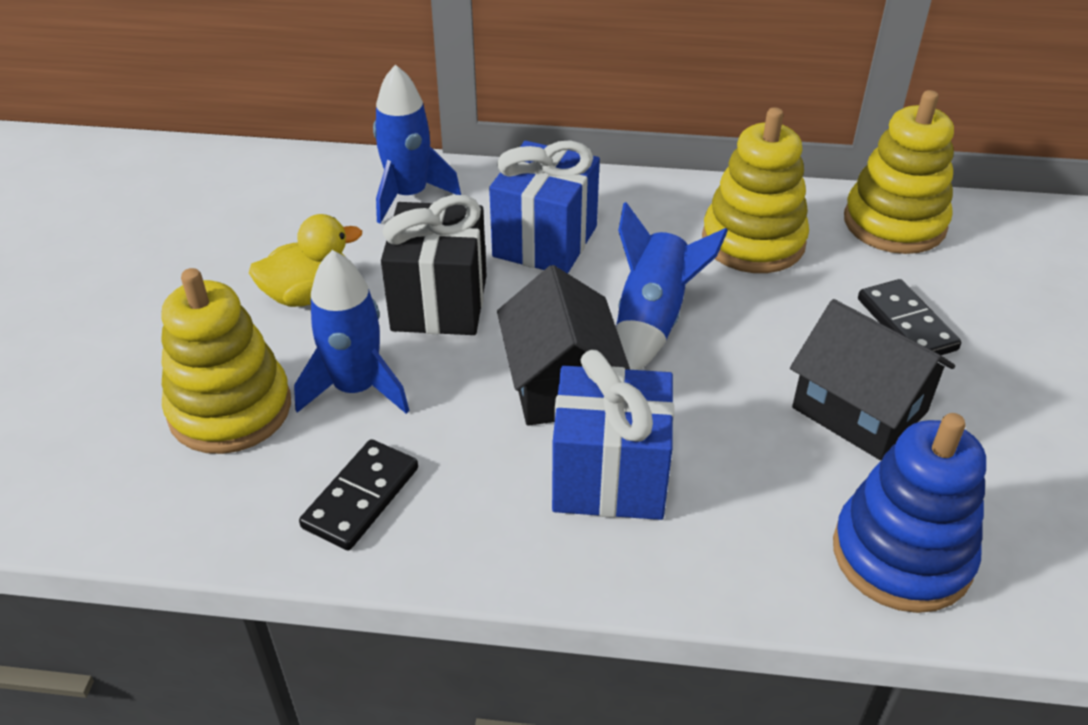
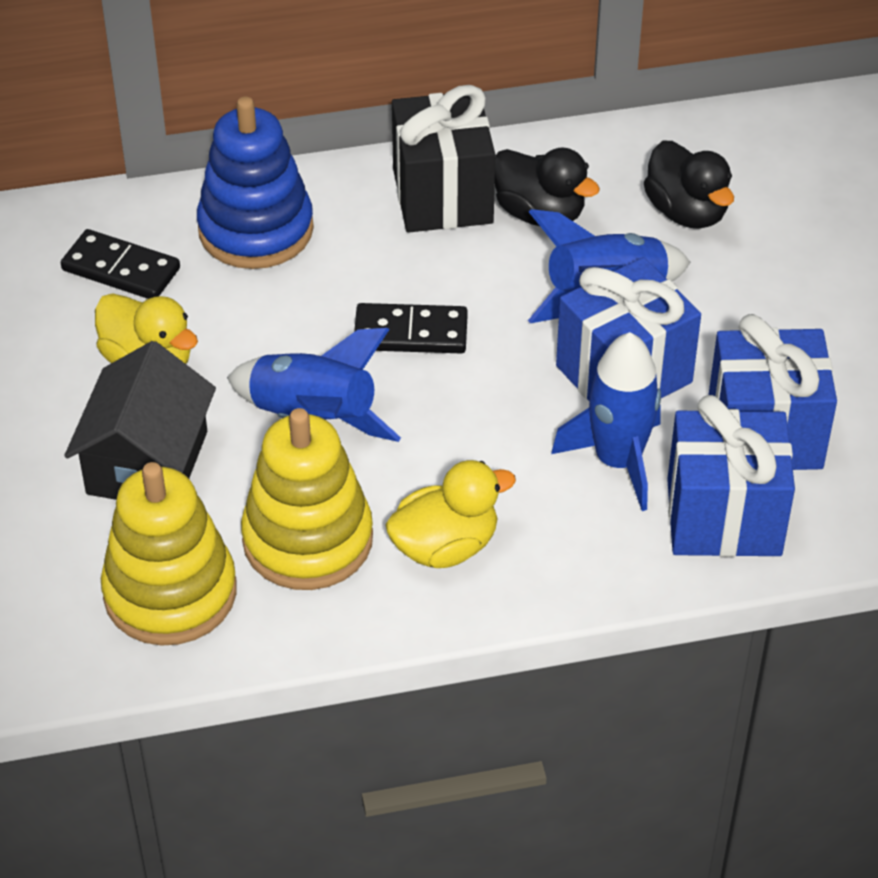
black duck: none = 0 -> [495,147,600,226] [644,140,734,229] = 2
black house: [497,265,630,426] [790,299,955,460] = 2 -> [64,341,216,500] = 1
blue gift: [489,140,600,274] [552,350,674,520] = 2 -> [556,257,701,401] [667,395,795,557] [709,314,837,470] = 3
yellow duck: [249,214,362,307] = 1 -> [95,293,198,364] [385,460,516,568] = 2
yellow stacking toy: [161,268,291,454] [702,107,809,273] [844,90,954,254] = 3 -> [101,462,237,646] [241,408,373,590] = 2

